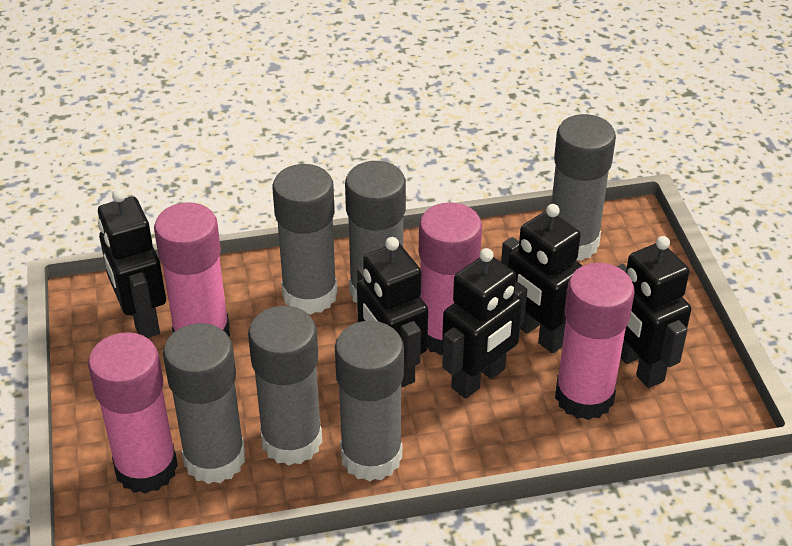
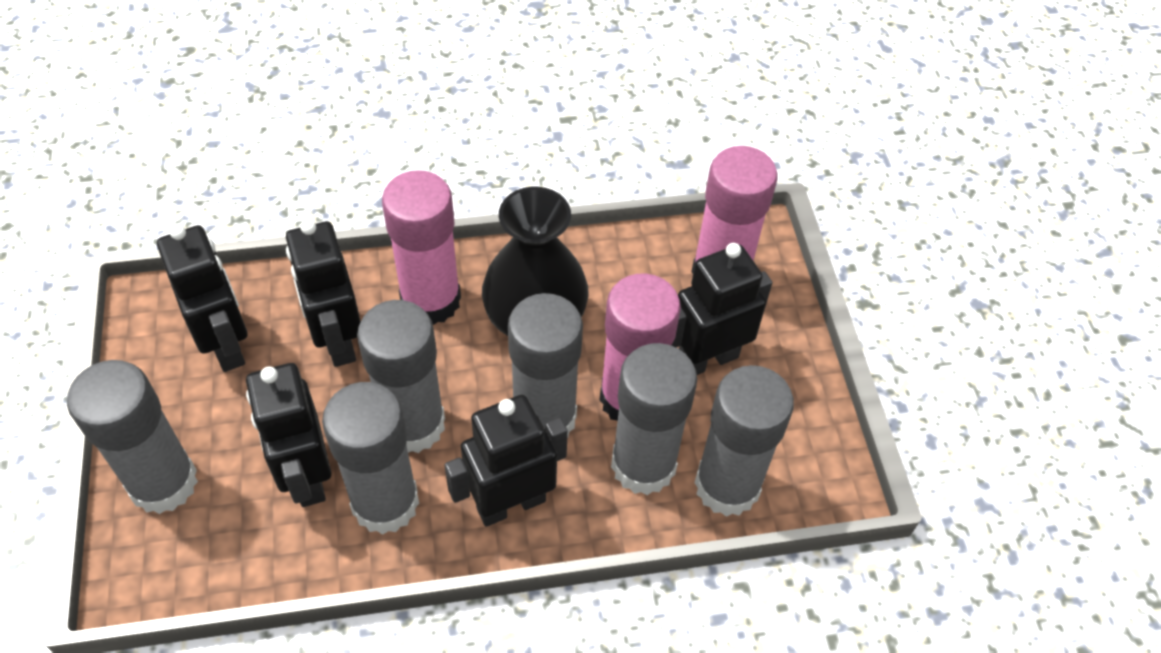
black vase: none = 0 -> [482,187,589,336] = 1
pink glue stick: [88,332,178,494] [154,202,230,337] [419,202,482,355] [555,263,634,420] = 4 -> [382,170,461,325] [600,273,681,421] [692,146,778,274] = 3

